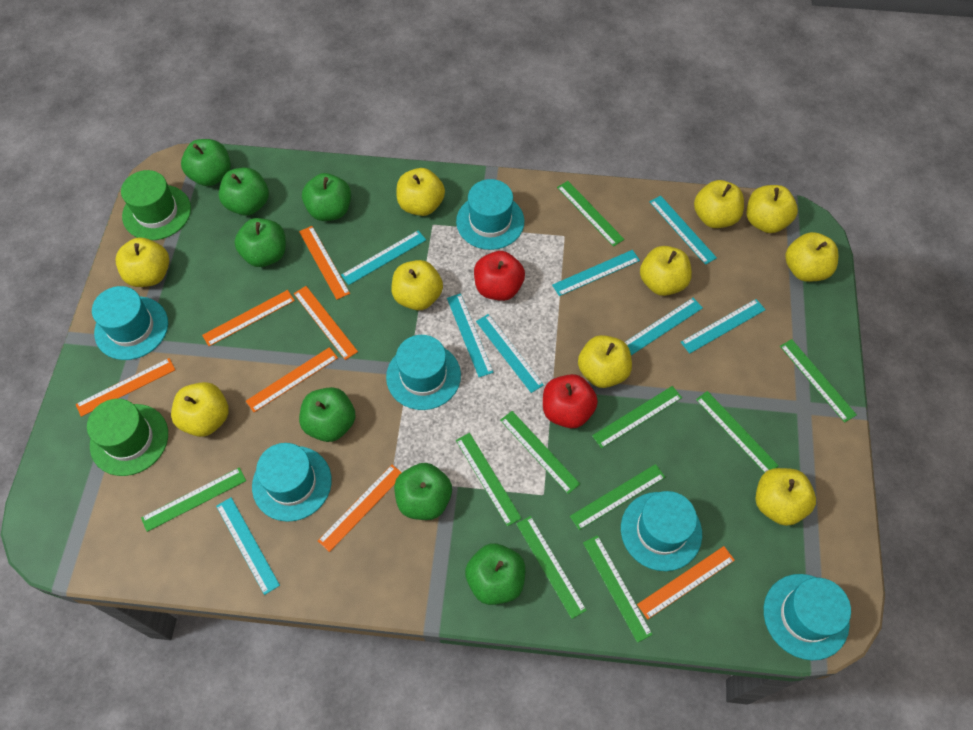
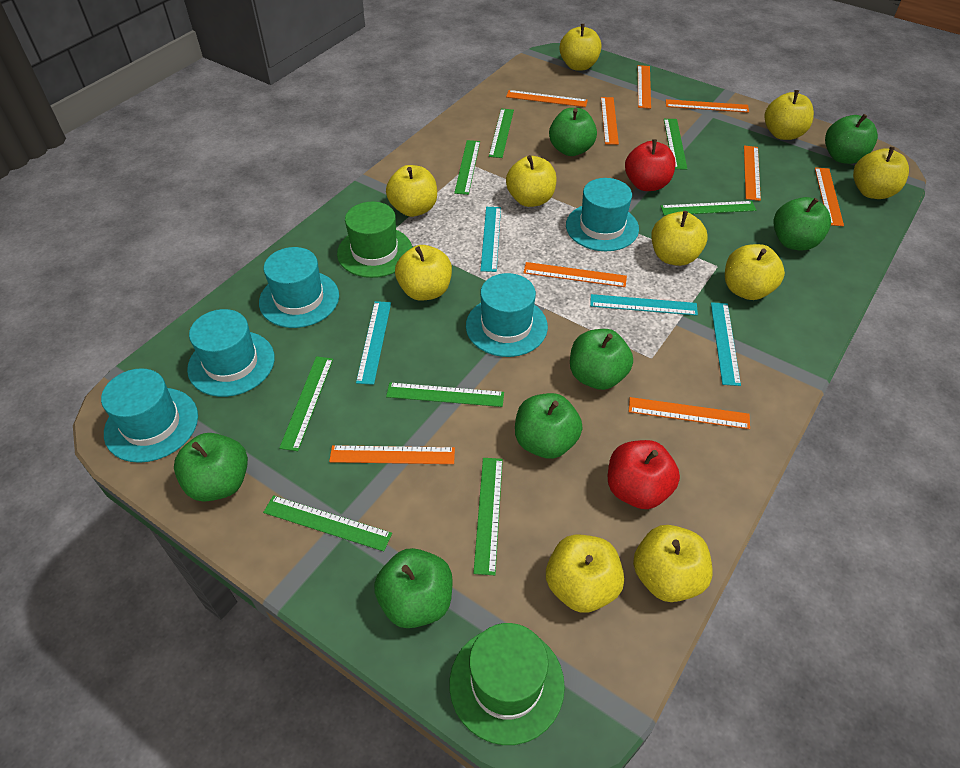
green ruler: [141,467,246,532] [456,433,522,526] [500,411,580,494] [516,516,587,619] [557,181,624,247] [570,464,665,530] [583,535,653,643] [592,386,682,448] [696,391,779,473] [780,339,857,423] = 10 -> [263,495,392,551] [279,356,333,451] [386,382,504,407] [454,140,480,195] [473,458,503,575] [489,108,514,158] [660,201,757,216] [664,119,687,170] = 8
orange ruler: [76,358,175,417] [202,290,295,346] [246,347,338,412] [294,286,358,360] [299,226,350,300] [318,465,402,552] [637,546,735,620] = 7 -> [329,445,455,464] [506,90,588,107] [523,262,627,287] [601,97,619,145] [629,397,750,429] [638,65,651,109] [666,99,749,113] [744,146,761,201] [815,167,844,226] = 9
turquoise hat: [92,286,168,360] [252,443,332,522] [386,335,461,410] [456,179,524,250] [621,491,702,571] [764,574,851,660] = 6 -> [101,368,198,463] [187,309,275,397] [259,247,339,328] [466,273,548,357] [566,178,639,251] = 5
turquoise ruler: [216,497,280,595] [341,230,426,285] [447,293,493,377] [476,314,544,393] [552,250,640,296] [625,298,703,355] [650,195,717,265] [680,299,766,354] = 8 -> [356,301,391,385] [480,207,501,272] [590,294,698,316] [711,302,741,386] = 4

